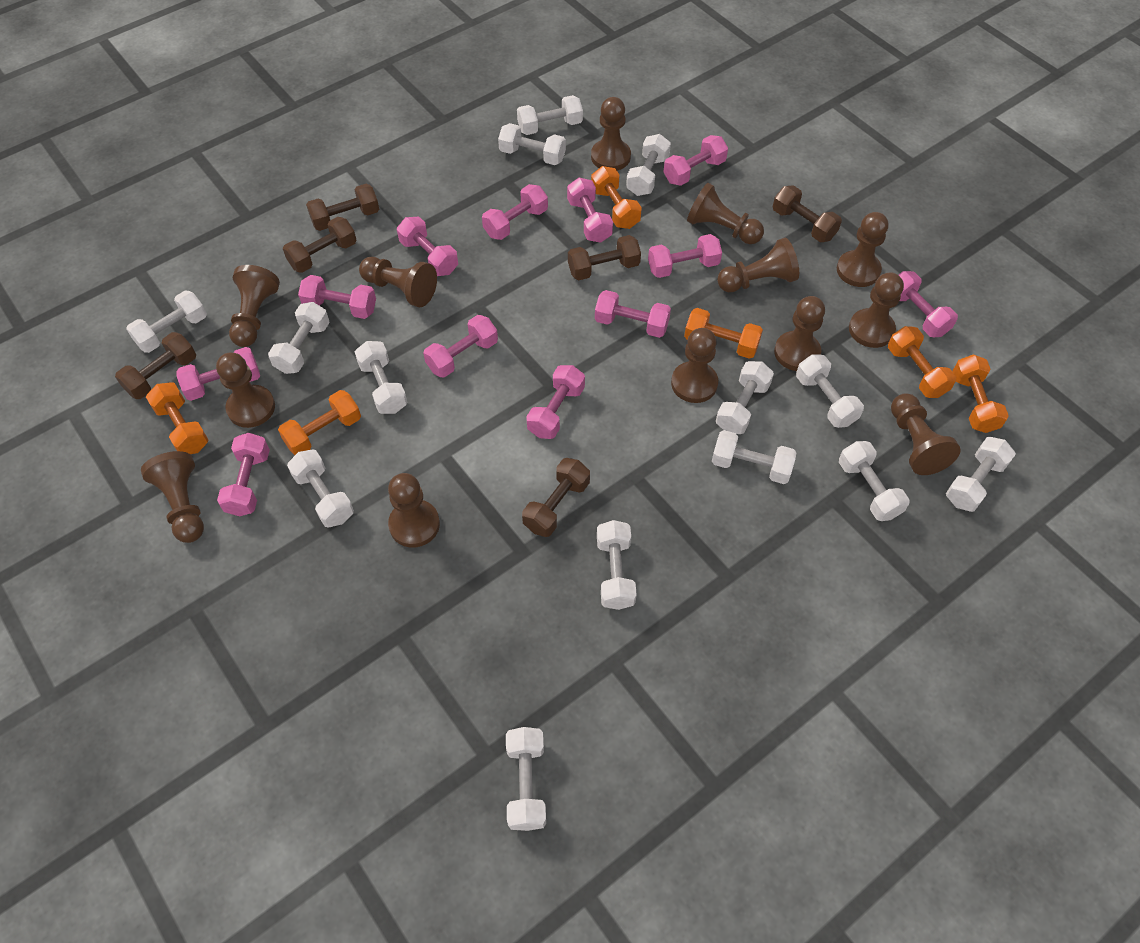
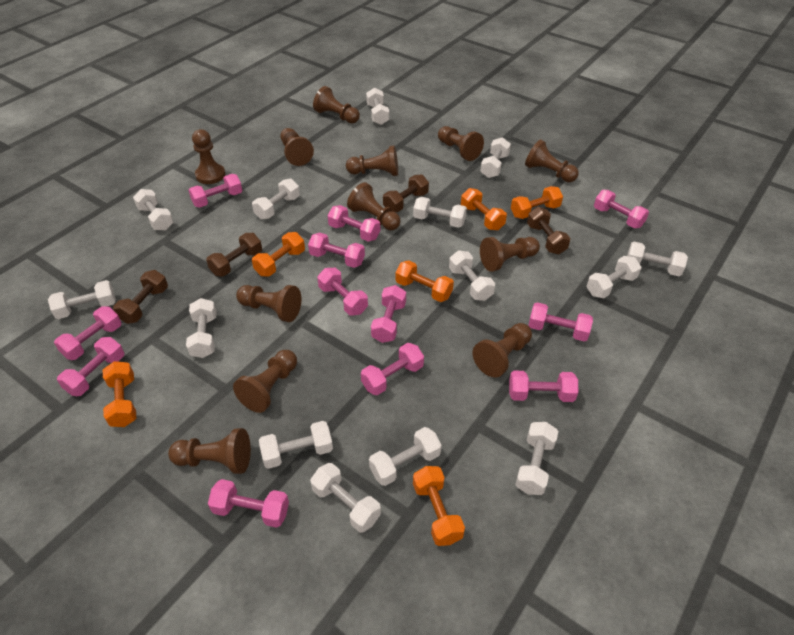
brown dumbbell: [115,332,196,399] [283,217,357,273] [306,184,379,231] [522,458,590,537] [568,235,641,280] [773,185,842,242] = 6 -> [113,270,168,324] [206,233,262,277] [383,174,429,212] [527,207,570,254] = 4
brown pawn: [141,451,204,543] [216,353,275,428] [229,265,280,347] [359,257,437,307] [388,473,440,548] [591,97,631,170] [671,328,718,403] [687,183,764,244] [717,238,799,292] [774,296,825,371] [837,212,888,287] [849,272,904,348] [891,393,961,475] = 13 -> [168,428,251,474] [192,129,225,184] [233,350,297,413] [236,285,301,322] [281,128,314,166] [313,86,360,123] [346,146,398,176] [347,182,401,230] [438,126,484,161] [473,323,532,377] [480,237,540,272] [525,140,579,182] = 12

